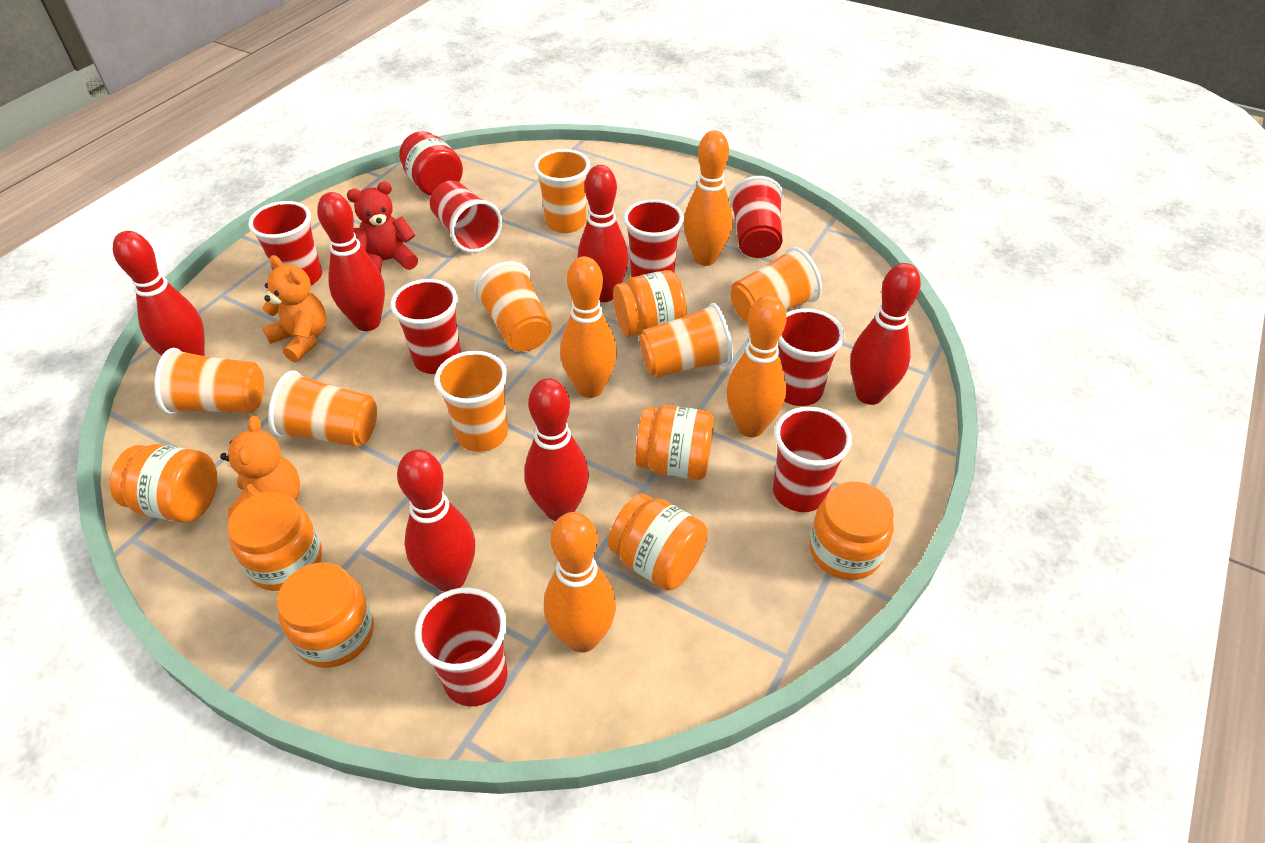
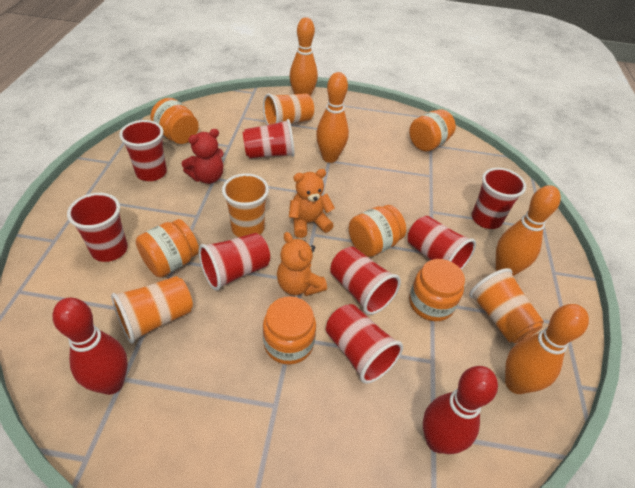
orange cup: [154,348,264,415] [268,370,377,447] [435,351,508,452] [474,261,552,351] [534,149,590,233] [639,303,733,378] [731,246,822,323] = 7 -> [111,276,193,343] [222,173,269,237] [263,93,314,125] [469,268,544,344] = 4
orange jar: [110,444,217,523] [227,491,322,591] [277,563,374,668] [608,493,708,590] [613,270,687,337] [635,405,714,480] [809,481,894,580] = 7 -> [136,219,199,278] [150,98,199,144] [263,296,316,365] [349,205,406,257] [409,109,456,152] [409,259,465,321] = 6
red bowling pin: [113,231,205,356] [317,192,385,331] [397,450,475,592] [524,378,589,521] [578,165,629,302] [850,263,921,405] = 6 -> [53,297,128,395] [423,366,498,454] = 2
red jar: [399,131,463,196] = 1 -> none = 0

